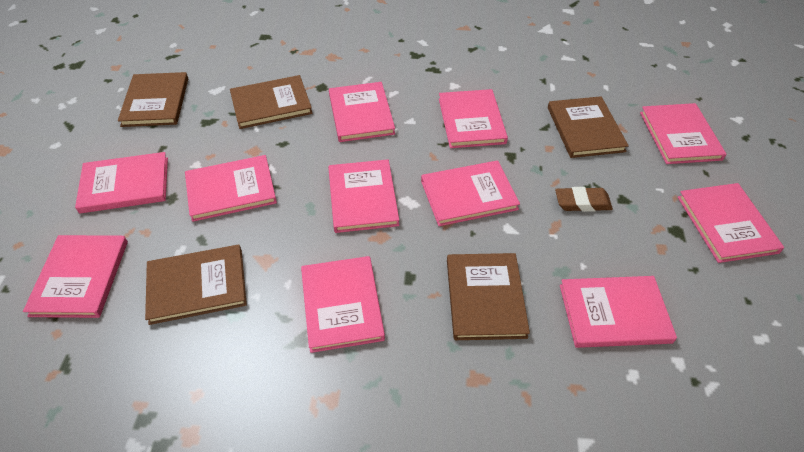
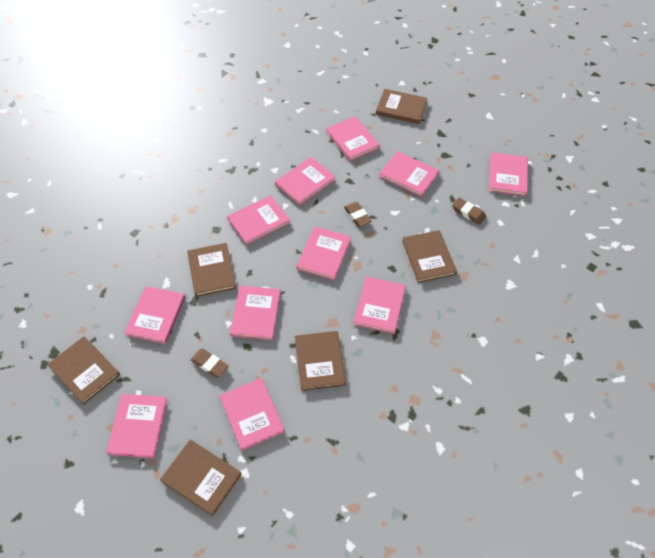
brown book: [118,72,188,127] [145,245,247,325] [230,75,312,129] [447,253,530,340] [548,96,629,158] = 5 -> [47,336,120,405] [160,440,242,516] [187,243,236,297] [295,331,346,391] [376,89,427,124] [402,230,457,283] = 6
brown eraser: [555,187,613,212] = 1 -> [191,349,229,377] [344,202,372,227] [452,198,486,225] = 3

